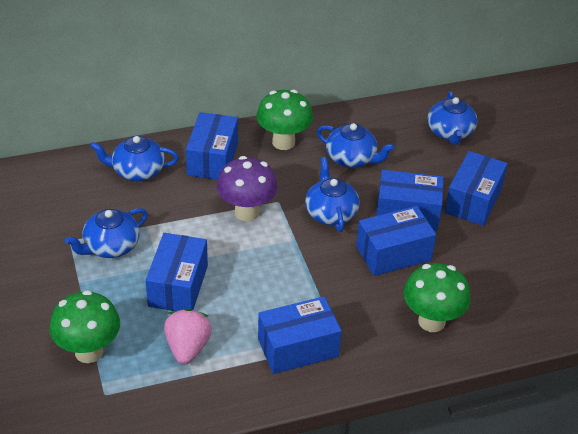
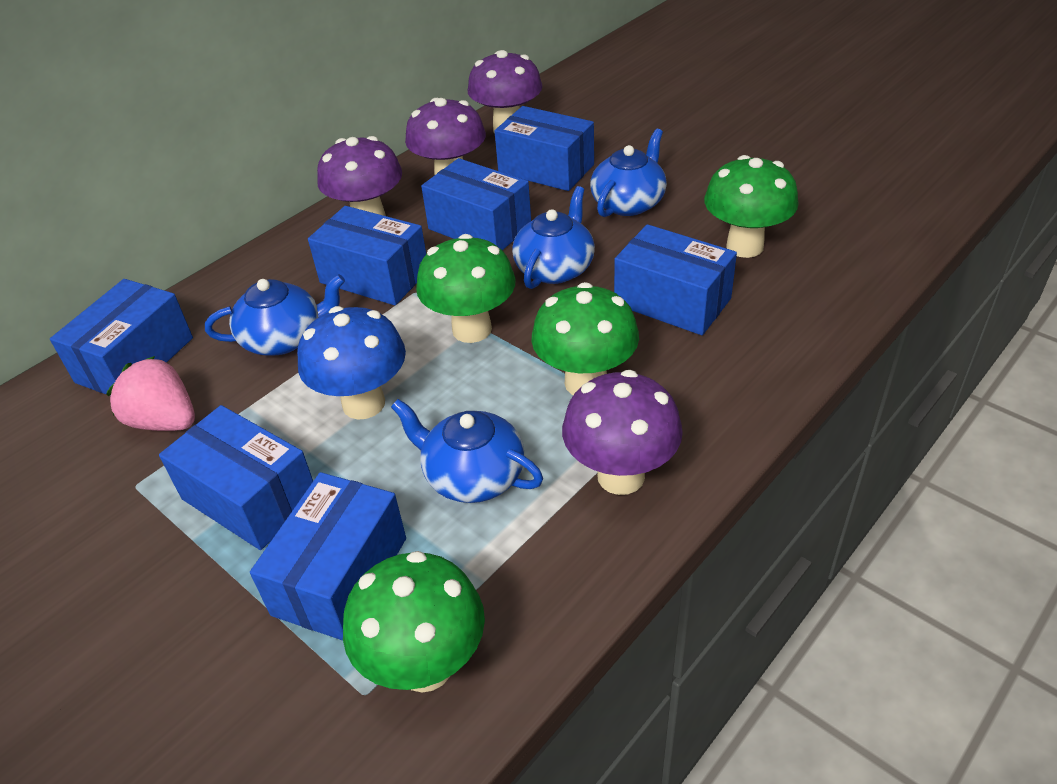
blue box: [146,233,208,311] [186,112,238,180] [258,296,342,374] [356,206,436,276] [376,170,444,231] [444,151,508,226] = 6 -> [50,279,193,394] [159,405,313,550] [250,472,406,641] [308,206,426,305] [421,158,531,250] [494,106,594,191] [614,224,737,335] = 7
blue mushroom: none = 0 -> [297,306,406,419] = 1
blue teapot: [65,208,148,258] [90,136,179,181] [305,157,360,232] [317,123,395,168] [428,91,477,145] = 5 -> [205,274,345,356] [391,399,543,503] [512,186,595,289] [590,129,667,217] = 4
green mushroom: [50,290,120,363] [257,90,313,150] [403,263,471,332] = 3 -> [343,551,485,692] [416,234,516,343] [531,282,639,395] [704,155,799,258] = 4
purple mushroom: [217,156,278,221] = 1 -> [317,136,402,216] [405,98,486,176] [468,50,543,133] [562,370,683,495] = 4

